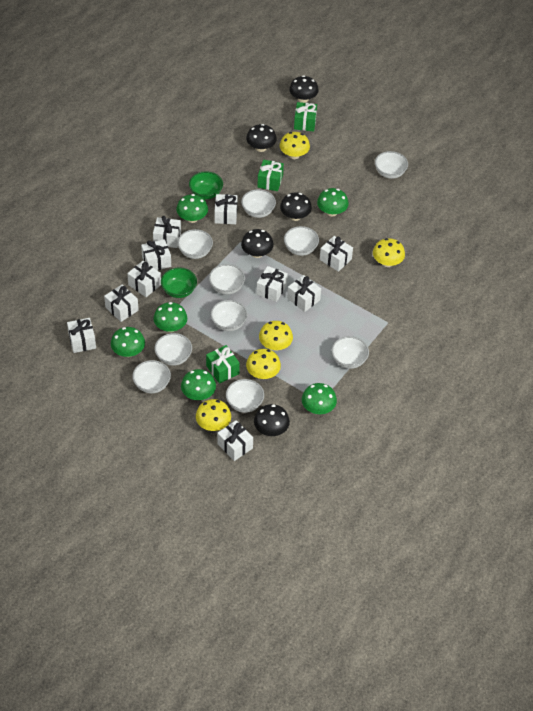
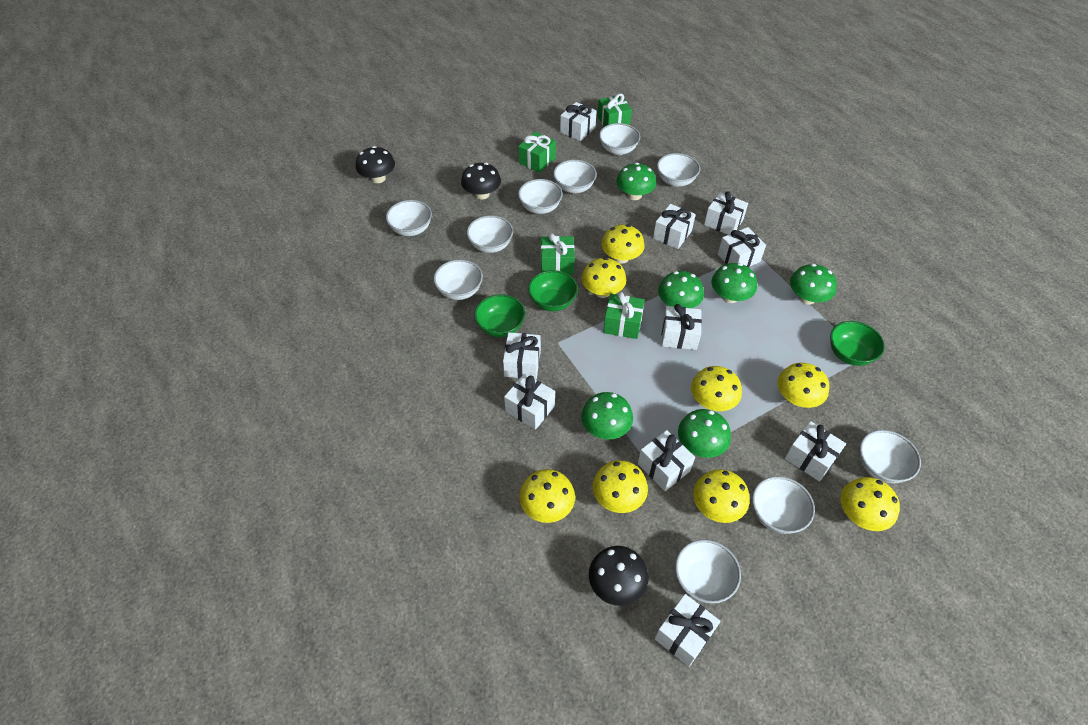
black mushroom: [241,229,274,258] [246,124,277,152] [254,404,290,436] [280,192,312,221] [289,75,319,103] = 5 -> [356,146,395,183] [461,163,501,200] [589,546,648,606] = 3
green bowl: [161,268,197,298] [189,171,223,199] = 2 -> [474,294,525,337] [528,270,578,311] [830,321,885,366] = 3
green gift: [206,345,240,384] [257,160,284,191] [294,102,317,132] = 3 -> [518,132,556,173] [541,233,575,274] [597,93,632,127] [603,292,645,339] = 4
yellow mushroom: [196,399,231,431] [246,349,281,379] [259,321,293,351] [280,132,310,159] [373,238,405,267] = 5 -> [519,469,575,523] [582,257,626,298] [593,460,648,513] [601,225,645,264] [691,366,742,411] [693,469,750,523] [777,363,829,408] [840,477,900,531] = 8

